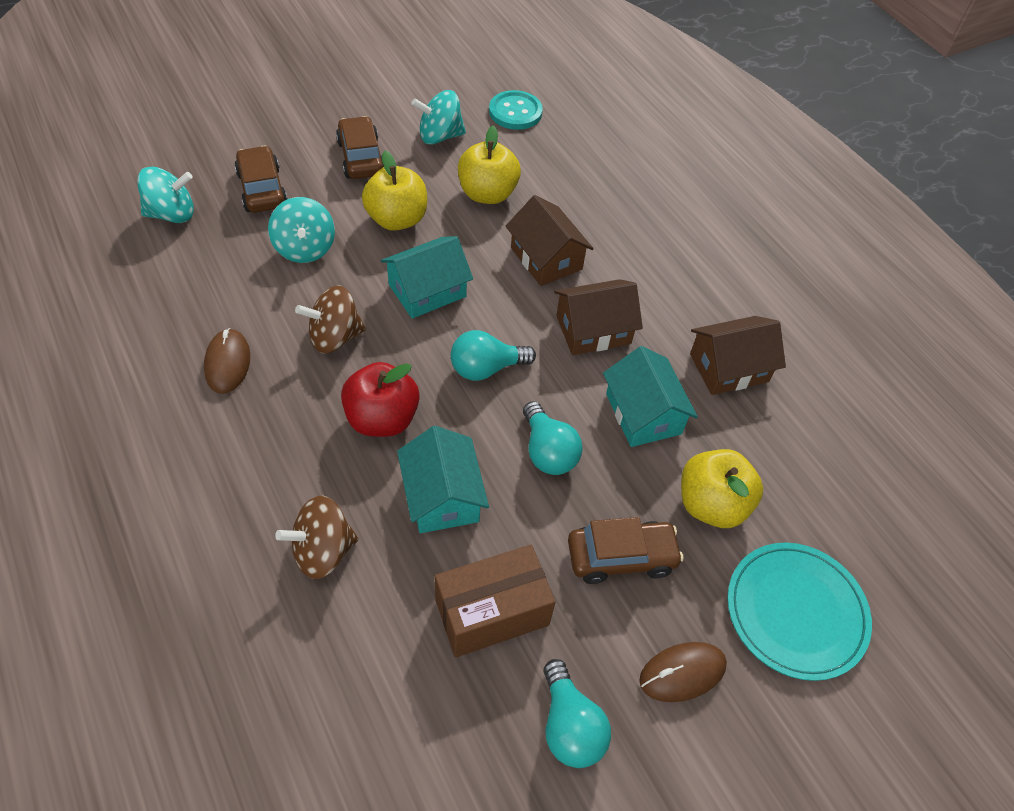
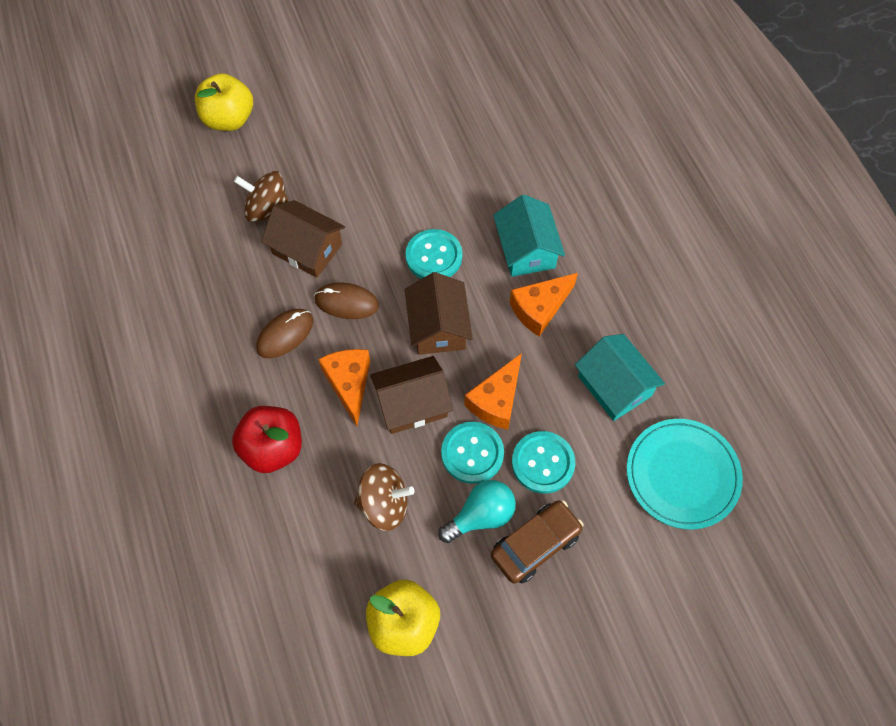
brown box: [435,545,556,657] = 1 -> none = 0
brown car: [234,145,288,213] [336,116,384,179] [568,517,684,584] = 3 -> [491,500,584,584] = 1
orange cheese: none = 0 -> [318,349,370,426] [464,353,522,430] [509,273,578,337] = 3
turquoise button: [489,90,543,130] = 1 -> [405,229,462,279] [441,422,504,484] [512,431,575,494] = 3
turquoise house: [381,236,473,319] [397,426,489,533] [603,346,698,447] = 3 -> [493,194,565,277] [575,334,665,421] = 2
turquoise light bulb: [451,330,536,381] [523,401,583,475] [543,659,611,768] = 3 -> [438,480,516,543] = 1
turquoise spinning top: [137,167,194,223] [268,197,335,263] [411,90,466,145] = 3 -> none = 0
yellow apple: [362,150,427,231] [458,126,521,204] [681,449,763,528] = 3 -> [195,73,253,131] [366,579,440,656] = 2

